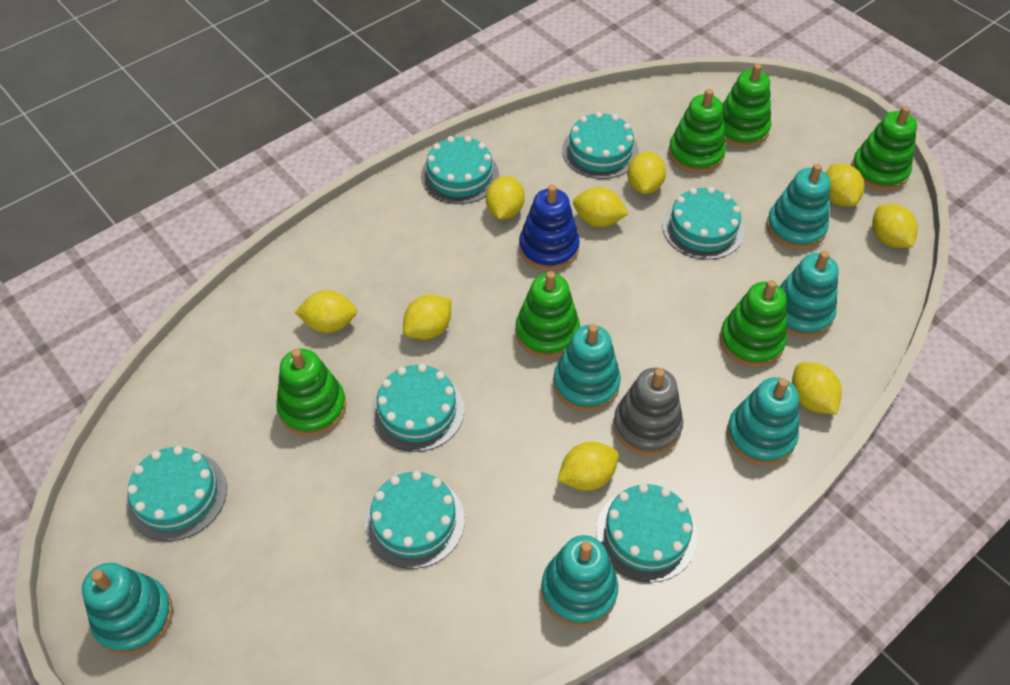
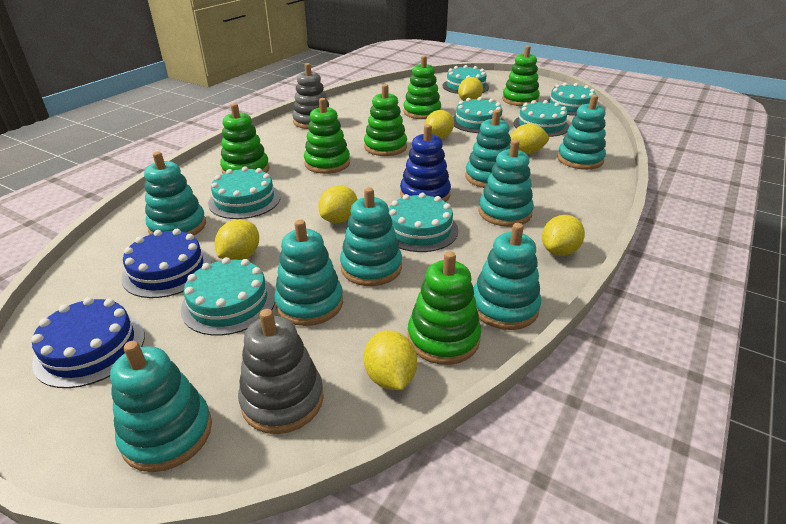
blue cake: none = 0 -> [31,297,145,388] [121,229,212,298] = 2
grey stacking toy: [613,368,683,455] = 1 -> [238,309,324,434] [292,63,329,129] = 2
turquoise stacking toy: [82,563,173,655] [541,535,618,627] [553,324,621,411] [727,377,799,466] [766,164,830,250] [780,251,838,338] = 6 -> [110,341,212,472] [144,151,206,235] [274,219,343,326] [340,187,402,286] [465,110,511,188] [473,223,541,330] [478,140,534,227] [557,95,606,170] = 8
yellow lemon: [295,290,357,333] [403,294,451,340] [486,176,525,219] [557,442,619,491] [573,187,628,227] [627,152,666,194] [792,362,842,414] [826,164,864,207] [872,204,918,248] = 9 -> [215,219,259,260] [318,185,357,223] [364,330,417,390] [424,110,454,139] [458,77,483,101] [510,124,549,154] [542,215,585,256] = 7

